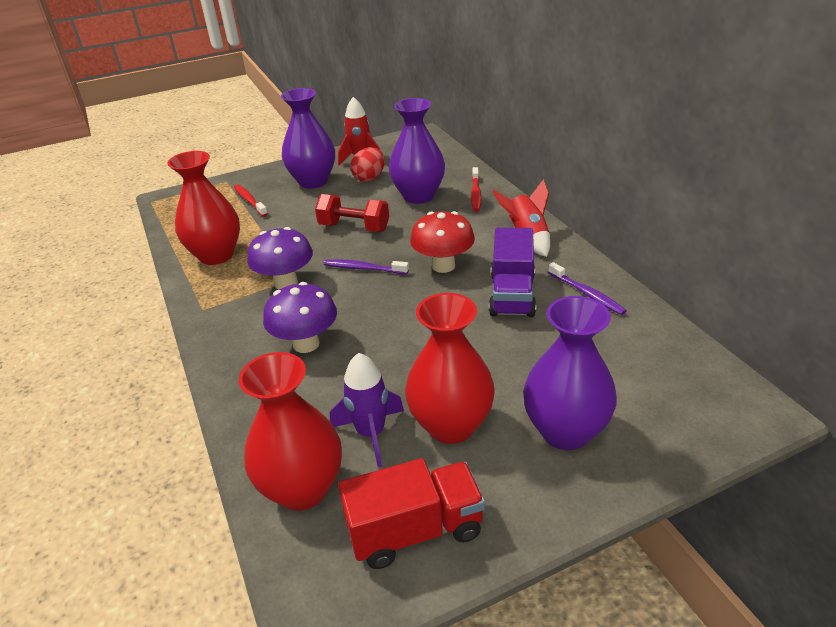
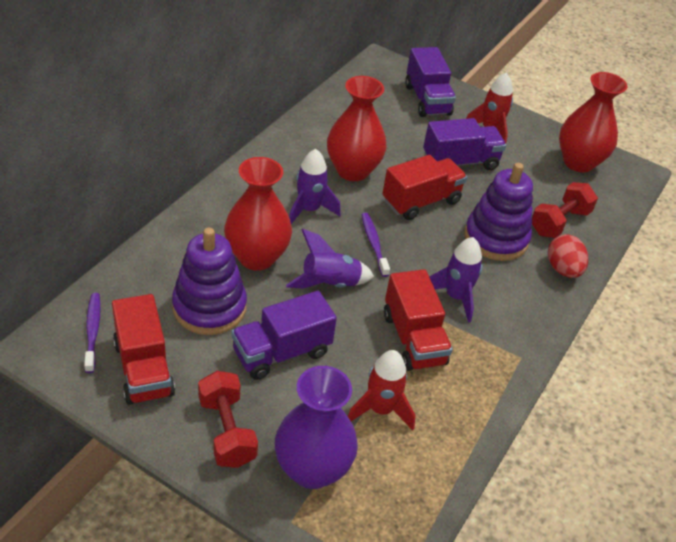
purple mushroom: [247,227,313,290] [263,282,337,353] = 2 -> none = 0
purple rocket: [330,353,404,467] = 1 -> [286,229,374,289] [289,149,341,224] [430,237,483,323] = 3
purple stacking toy: none = 0 -> [172,228,247,335] [464,163,533,261] = 2
purple truck: [489,227,536,317] = 1 -> [231,291,337,380] [405,47,456,117] [423,118,506,170] = 3
purple vase: [281,88,335,189] [389,98,445,204] [523,296,617,450] = 3 -> [275,366,358,489] = 1
red dumbbell: [315,194,389,232] = 1 -> [198,371,258,468] [532,182,598,238] = 2
red mushroom: [410,211,475,273] = 1 -> none = 0
red toothbrush: [234,184,268,217] [471,167,481,212] = 2 -> none = 0
red truck: [338,458,485,569] = 1 -> [112,294,175,405] [382,155,467,220] [384,269,453,371] = 3

